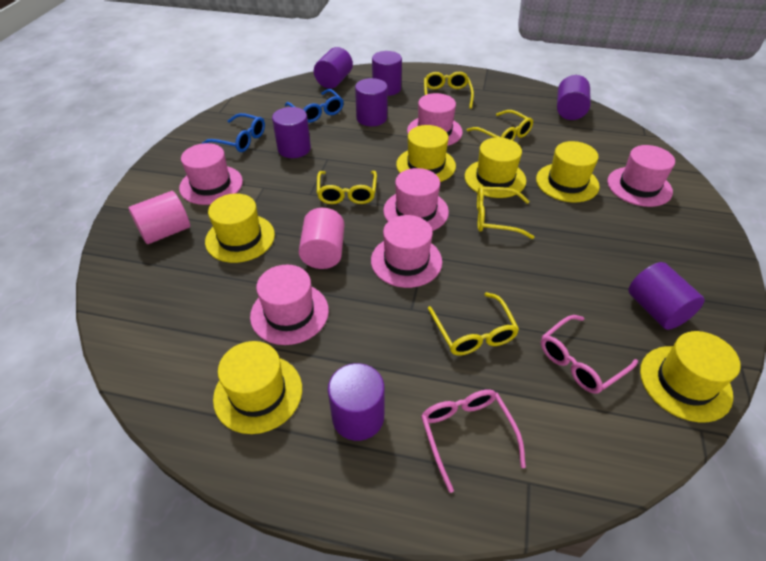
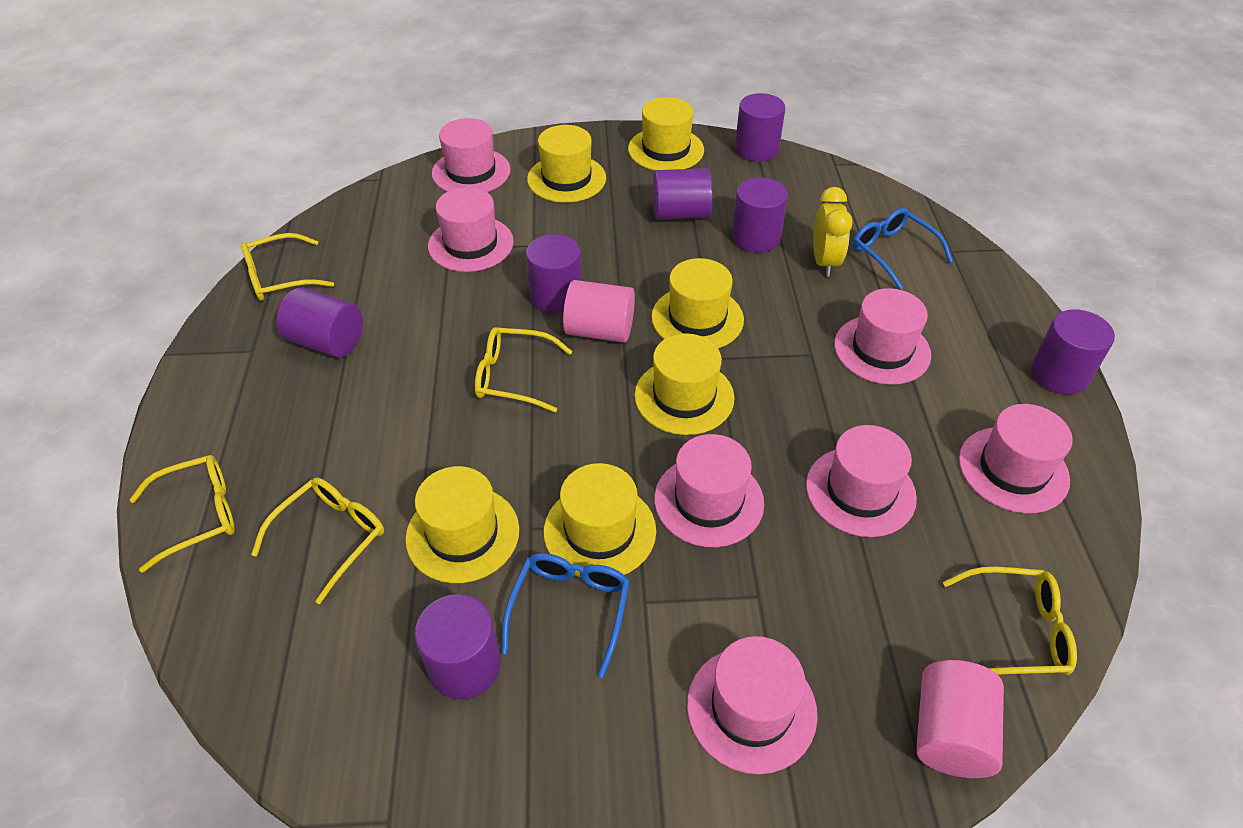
pink glasses: [421,389,526,493] [541,315,638,394] = 2 -> none = 0
pink hat: [179,143,243,205] [250,265,329,345] [371,215,442,288] [383,168,449,231] [407,93,463,146] [607,145,675,207] = 6 -> [428,187,514,272] [432,118,511,192] [654,434,764,547] [687,636,818,774] [806,425,917,537] [834,288,931,385] [959,404,1073,514] = 7
yellow clock: none = 0 -> [813,187,853,277] = 1

